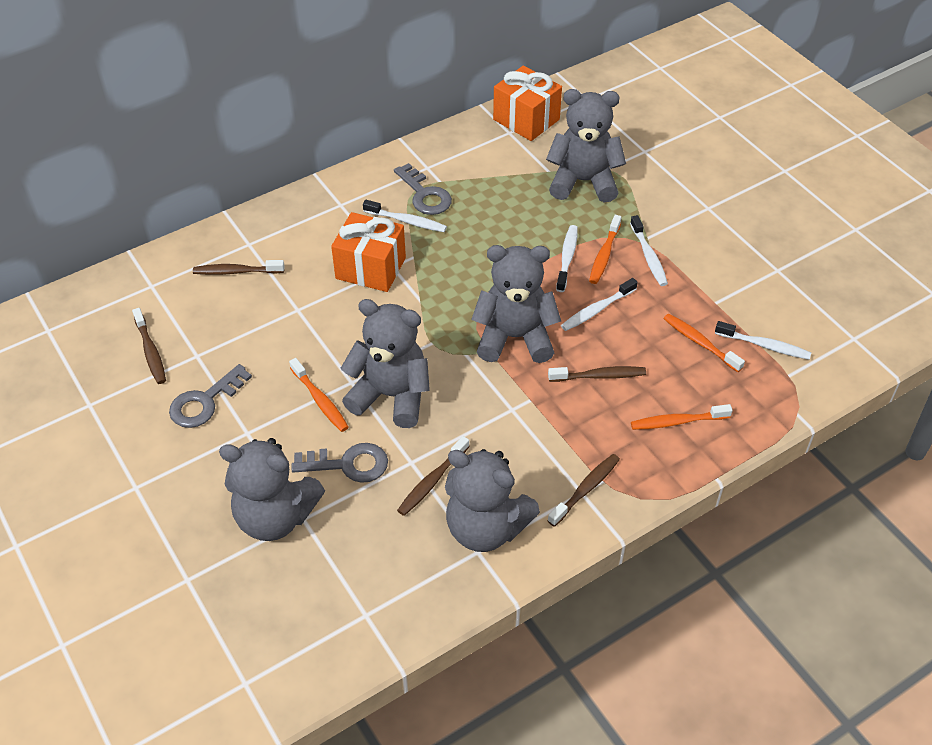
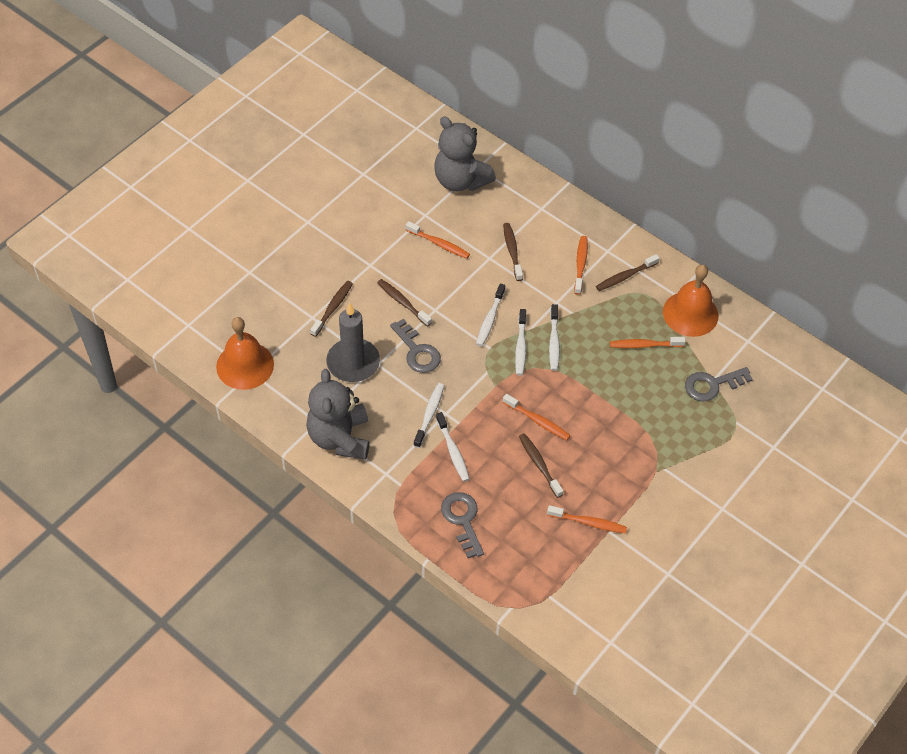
grey candle: none = 0 -> [326,303,380,382] = 1
grey teddy bear: [219,438,325,541] [341,299,430,428] [445,449,540,552] [471,245,561,363] [546,89,626,202] = 5 -> [306,369,370,460] [434,116,496,191] = 2
orange bell: none = 0 -> [216,317,274,390] [663,265,718,337] = 2
orange gift: [331,212,406,292] [493,66,562,141] = 2 -> none = 0
orange toothbrush: [289,358,349,432] [589,215,621,284] [631,404,733,430] [664,314,745,372] = 4 -> [406,221,470,259] [503,394,570,440] [547,505,627,533] [574,236,588,295] [610,337,686,348] = 5

